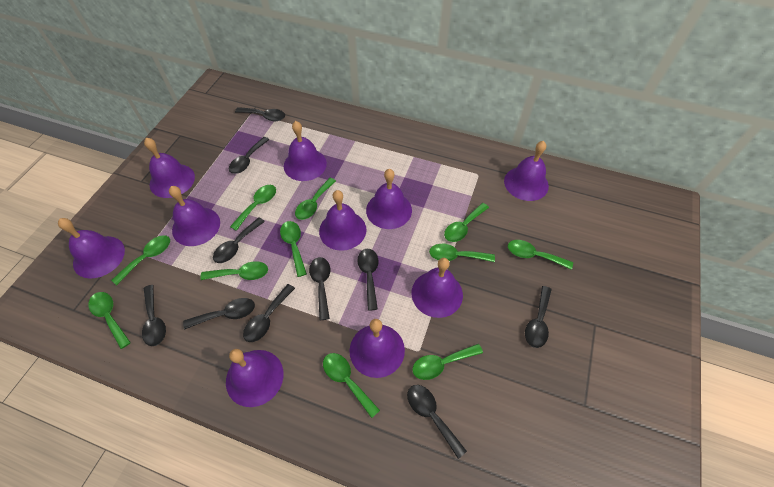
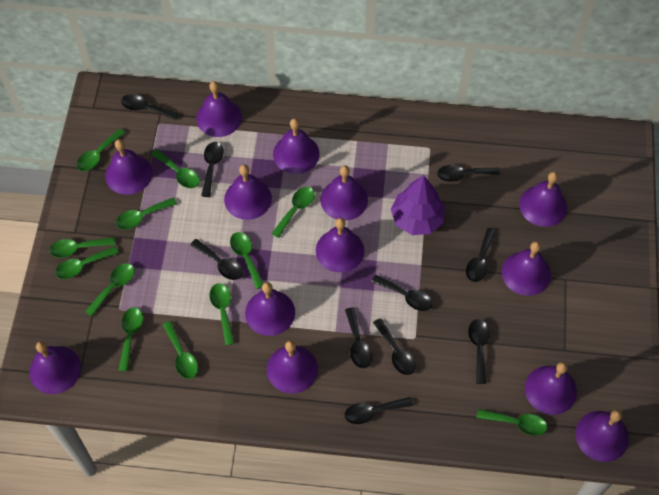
green spoon: [88,292,131,349] [111,235,170,285] [200,261,268,280] [230,185,276,231] [280,221,307,277] [295,178,336,220] [323,353,380,418] [412,344,483,380] [429,244,495,262] [444,203,489,242] [508,240,573,270] = 11 -> [49,237,115,258] [55,246,119,279] [76,128,125,171] [85,263,134,317] [116,198,177,229] [119,307,143,371] [151,149,200,188] [163,321,198,379] [209,283,235,346] [230,232,264,289] [271,187,315,238] [477,409,547,436] = 12
purple bell: [58,218,125,278] [144,138,195,198] [169,186,220,246] [226,349,284,407] [284,121,327,181] [319,190,366,251] [349,319,405,378] [366,169,412,229] [411,258,463,318] [504,141,549,201] = 10 -> [29,341,81,394] [105,139,152,195] [196,81,242,137] [224,165,272,220] [245,282,295,336] [267,340,318,394] [273,118,319,174] [316,218,364,273] [320,165,368,221] [502,241,551,296] [519,172,567,227] [525,362,577,415] [576,410,629,462] = 13
purple tree: none = 0 -> [391,175,445,235] = 1

